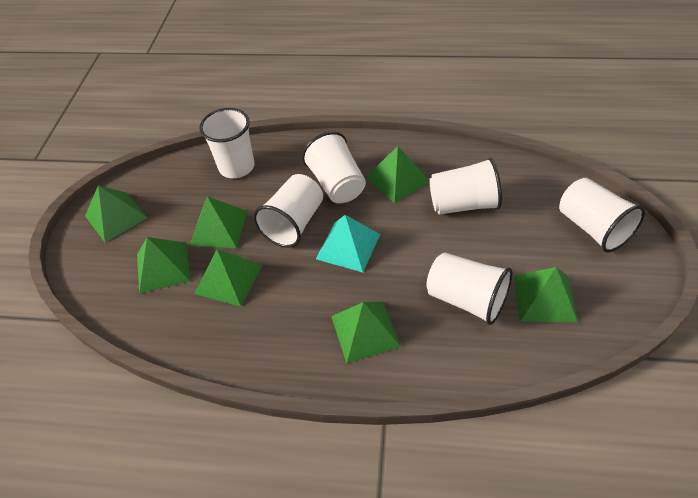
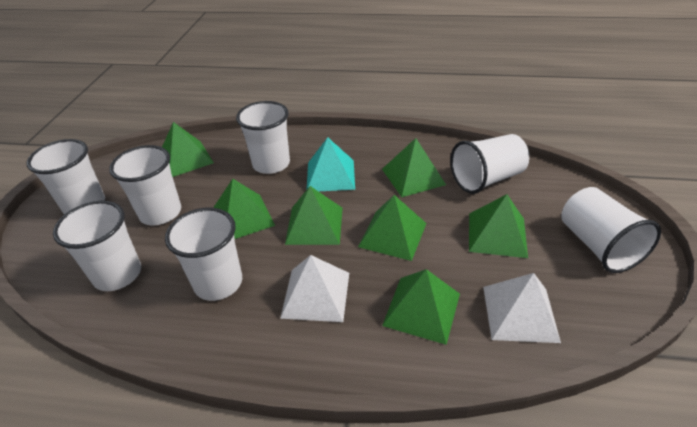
white cup: [199,108,255,178] [253,174,323,248] [302,132,366,203] [426,252,512,325] [429,158,502,214] [559,178,645,253] = 6 -> [27,139,105,214] [53,201,141,291] [109,145,181,226] [165,208,242,301] [236,101,290,174] [450,134,529,194] [561,187,661,273] = 7
white pyramid: none = 0 -> [280,255,349,322] [483,273,561,343] = 2

